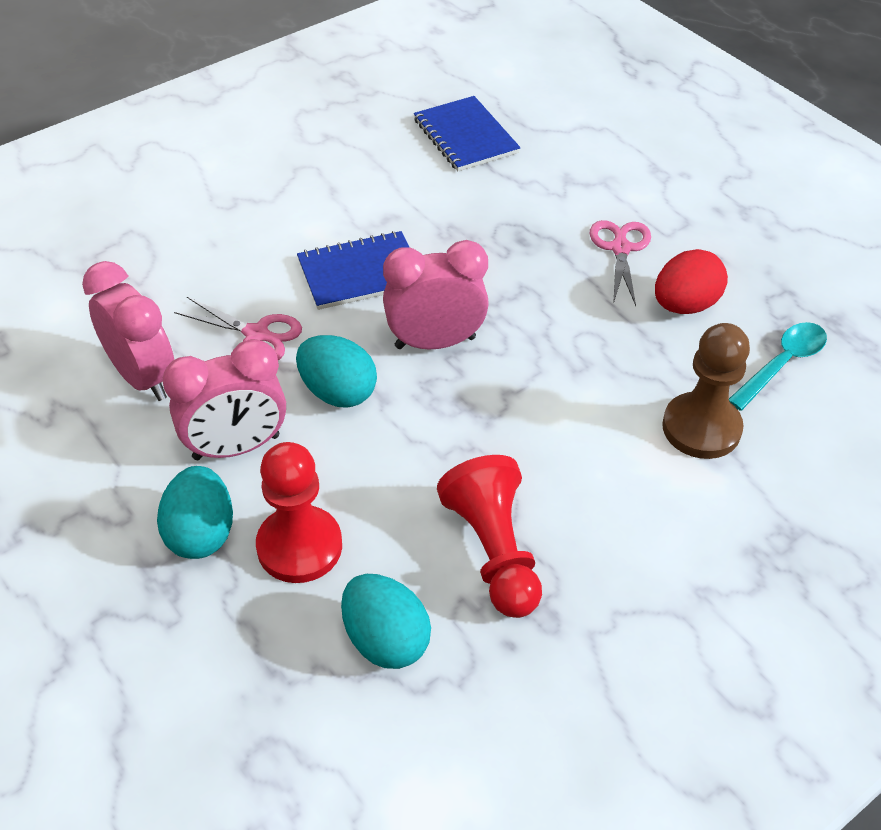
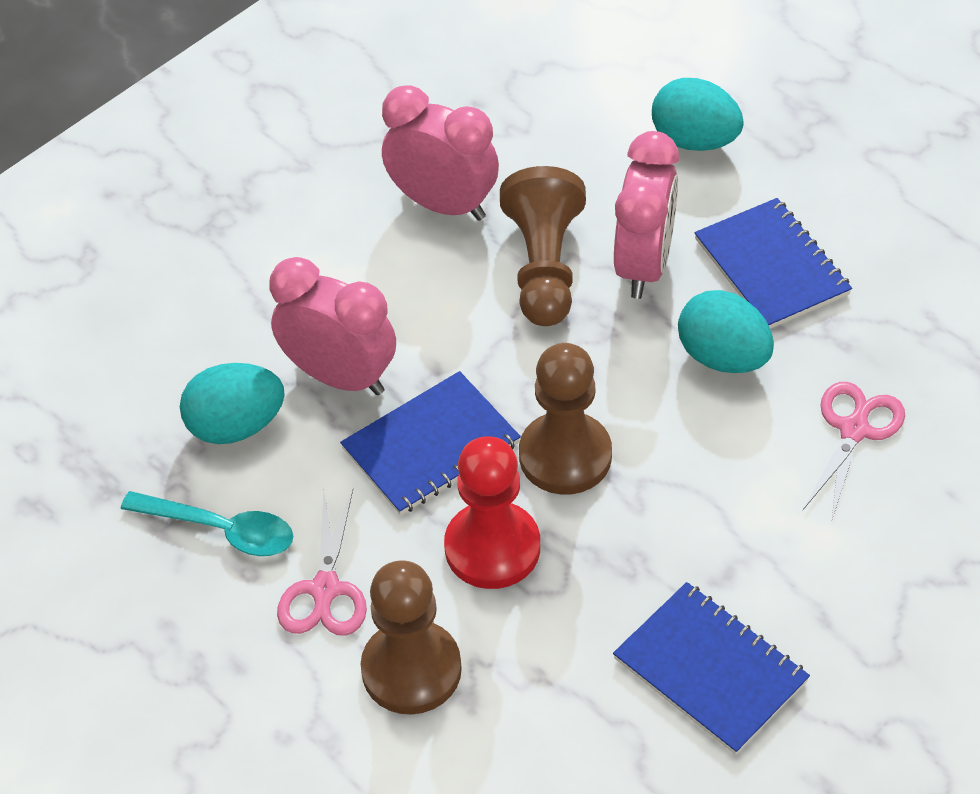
blue notebook: [297,231,410,310] [414,96,521,171] = 2 -> [340,371,521,515] [613,582,810,755] [694,198,852,329] = 3
brown pawn: [662,323,750,459] = 1 -> [361,560,462,715] [500,166,586,326] [519,343,612,494] = 3
red egg: [655,249,728,314] = 1 -> none = 0
red pawn: [256,442,342,583] [437,455,542,618] = 2 -> [444,436,540,589] = 1

